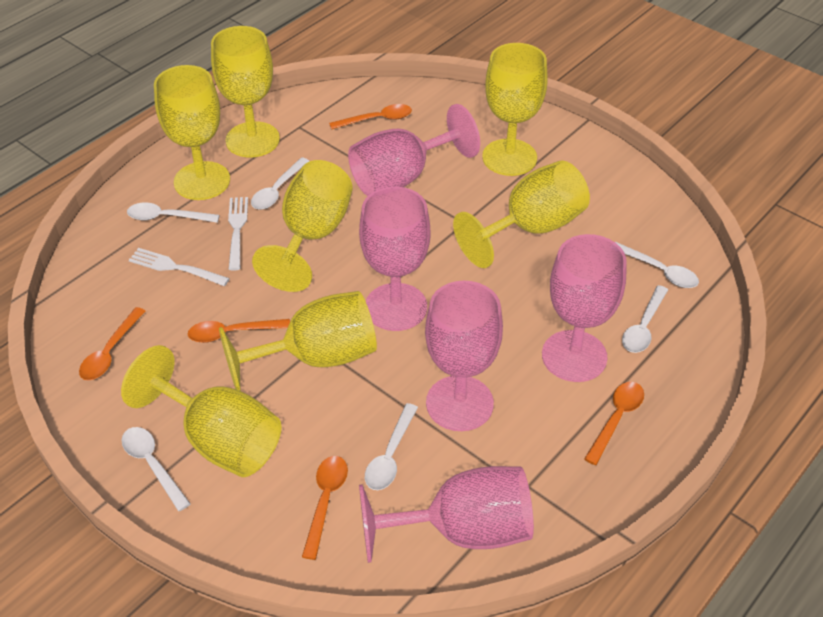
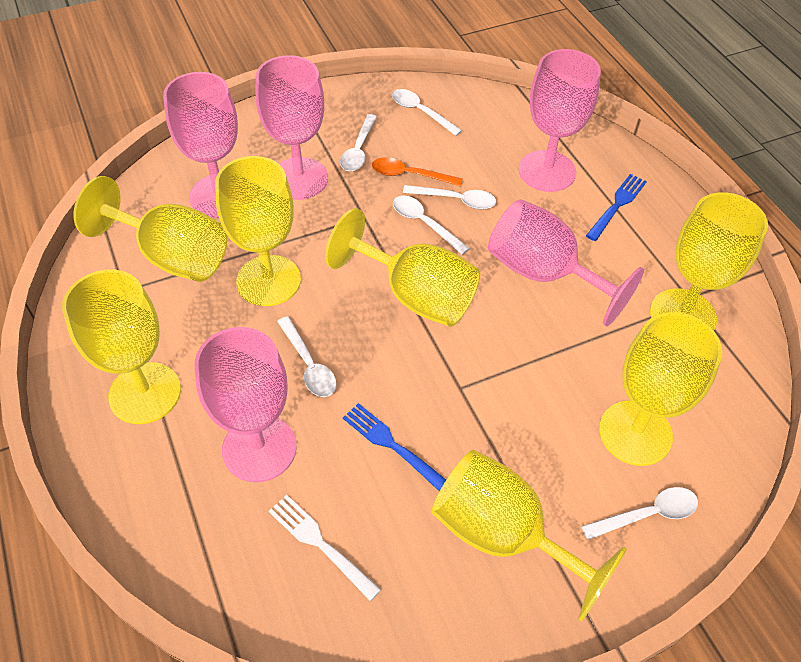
blue fork: none = 0 -> [343,403,446,491] [586,174,647,241] = 2
orange spoon: [79,307,145,380] [188,319,290,343] [302,456,348,560] [329,104,412,130] [584,382,644,465] = 5 -> [372,157,462,187] = 1
white fork: [129,248,230,286] [228,197,248,271] = 2 -> [269,495,381,601] = 1

